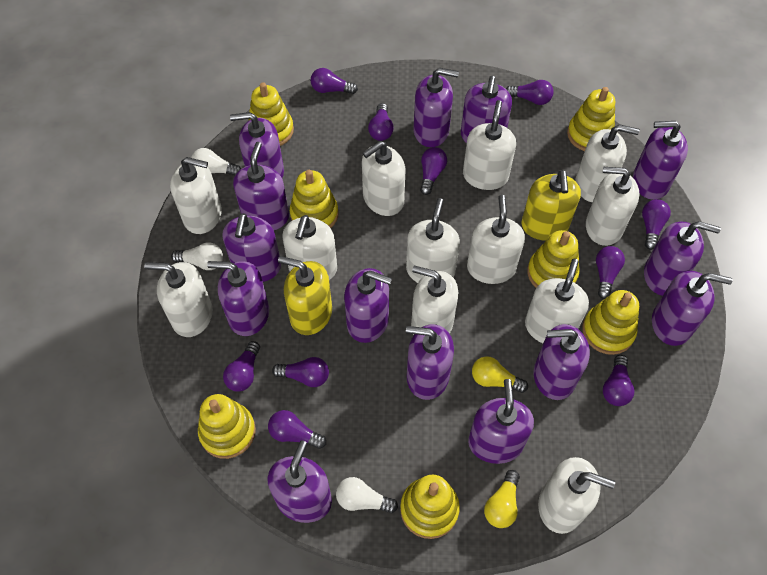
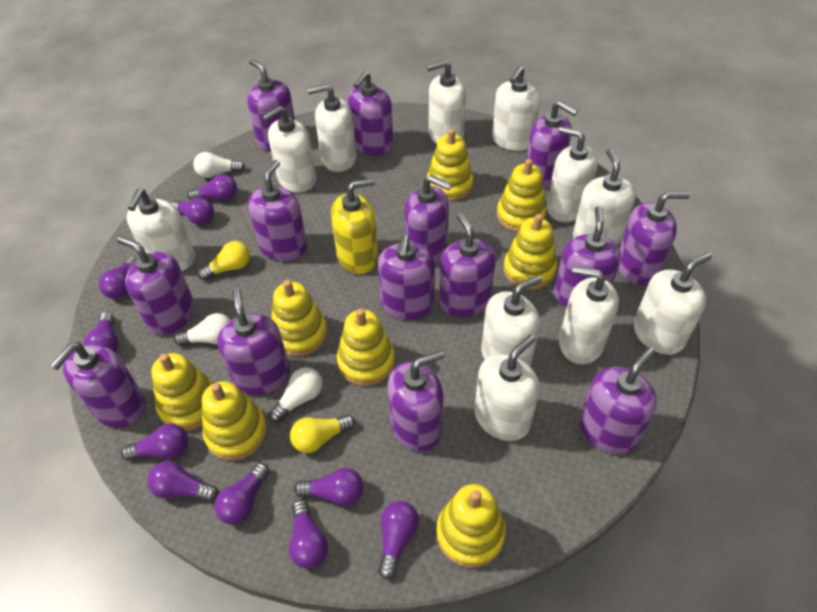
white soap dispenser: [144,262,213,337] [170,157,222,234] [282,215,337,280] [362,141,406,216] [406,198,460,283] [411,266,458,335] [463,100,516,190] [467,195,525,284] [525,258,589,343] [538,457,615,534] [575,124,640,202] [586,167,639,246] = 12 -> [127,189,195,271] [262,106,316,193] [307,84,356,172] [427,60,466,144] [474,335,540,441] [481,275,542,367] [492,66,540,151] [547,127,598,222] [559,266,619,365] [573,149,636,245] [634,252,712,355] = 11
yellow soap dispenser: [278,256,332,335] [522,170,581,241] = 2 -> [331,178,378,274] = 1
yellow stacking toy: [198,394,256,459] [248,82,294,146] [290,170,338,228] [400,475,460,539] [527,230,579,288] [567,87,615,151] [582,290,639,355] = 7 -> [151,353,214,431] [202,381,267,461] [271,280,327,357] [337,309,395,386] [427,129,473,201] [436,484,506,568] [497,159,547,232] [503,214,557,290] = 8

